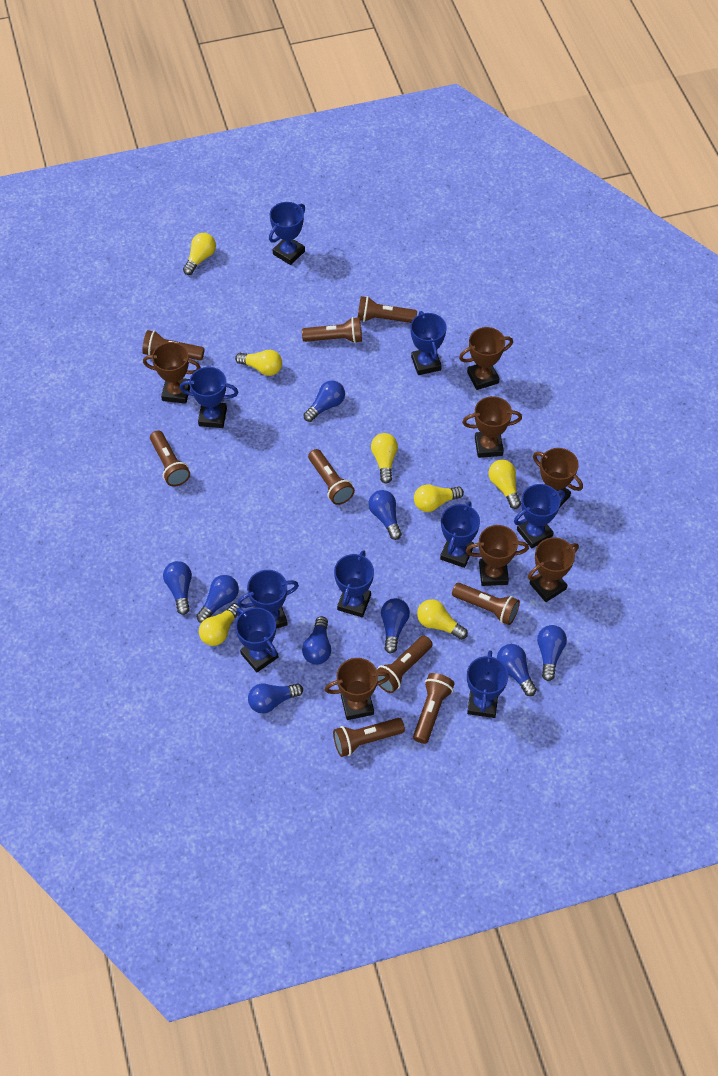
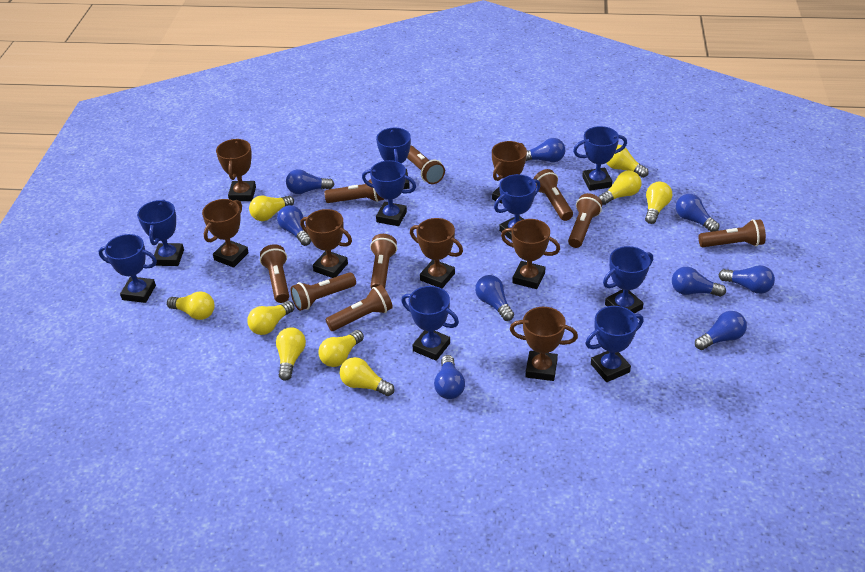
yellow light bulb: [183,233,216,275] [199,603,241,646] [235,350,282,376] [371,433,398,484] [414,484,464,512] [417,599,468,640] [488,460,521,509] = 7 -> [167,291,214,320] [247,301,294,335] [249,196,294,221] [276,327,306,381] [318,330,364,367] [340,357,394,396] [599,171,641,205] [606,145,649,178] [645,182,672,224] = 9

